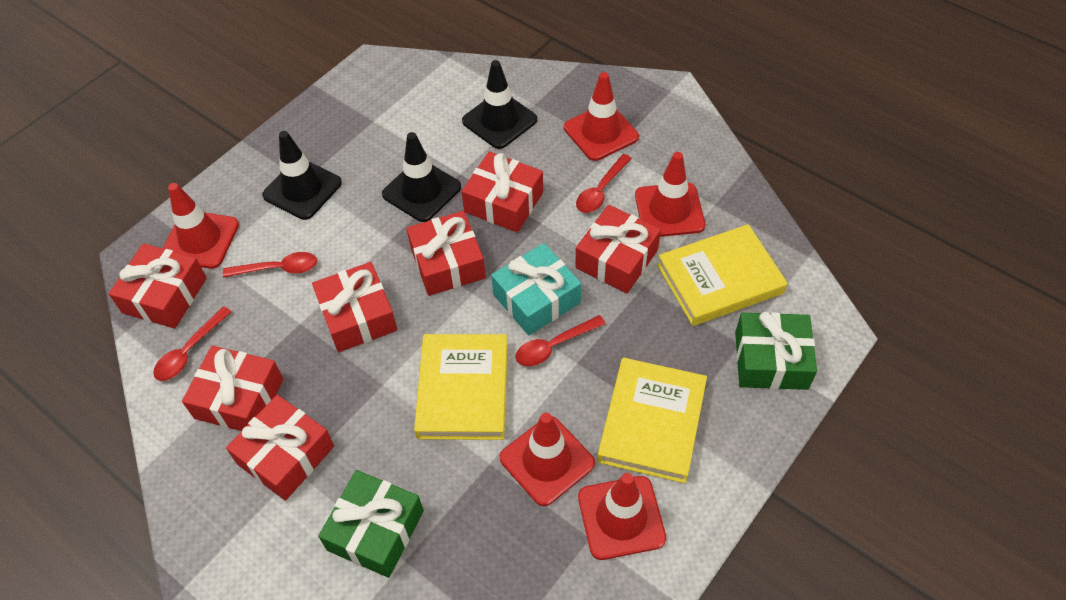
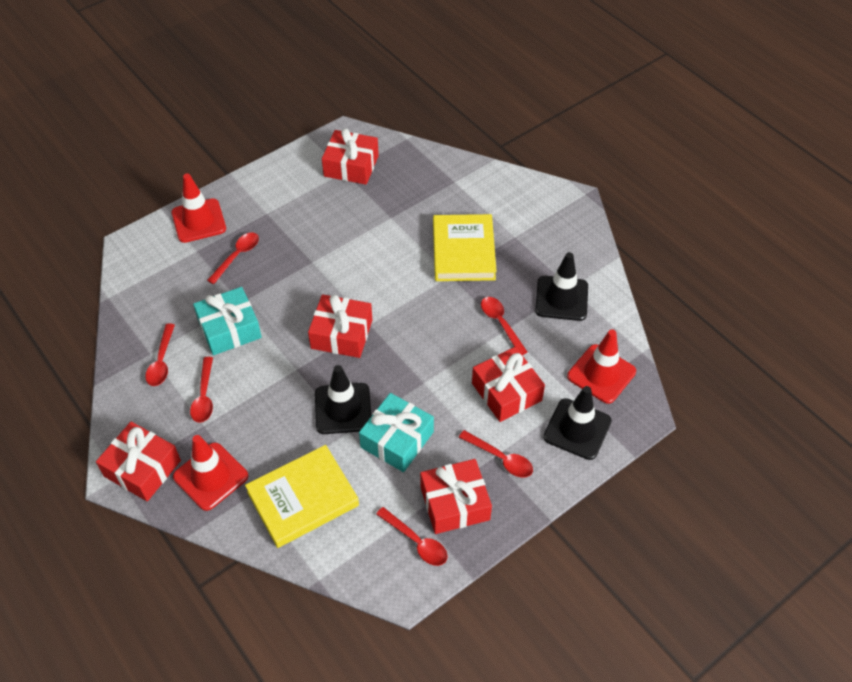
green gift: [318,470,424,578] [735,312,817,390] = 2 -> none = 0
red gift: [109,243,207,329] [182,346,283,431] [226,395,334,501] [312,262,397,352] [407,211,486,296] [461,151,543,233] [575,205,661,293] = 7 -> [96,422,181,501] [308,294,372,358] [322,128,379,185] [420,459,492,534] [472,347,545,422] = 5
red spoon: [153,306,232,381] [223,252,317,278] [515,315,606,367] [576,154,632,213] = 4 -> [145,324,175,386] [190,357,213,423] [207,232,259,284] [376,507,448,566] [459,430,533,477] [481,297,527,355] = 6
red traffic cone: [162,183,239,269] [500,413,595,506] [564,72,639,161] [578,473,666,560] [635,152,705,237] = 5 -> [172,174,226,243] [173,435,248,511] [567,329,636,404] = 3
turquoise gift: [491,243,581,335] = 1 -> [193,287,262,355] [359,393,434,472] = 2
yellow book: [414,334,508,440] [597,358,707,483] [657,224,788,326] = 3 -> [245,445,359,548] [433,214,497,281] = 2

